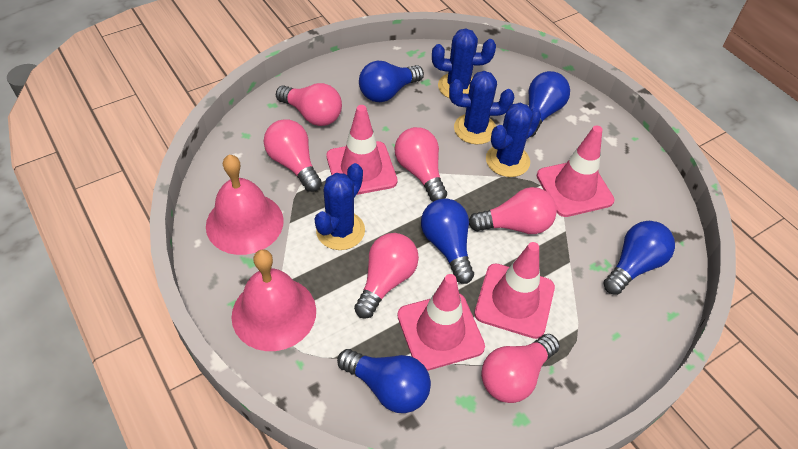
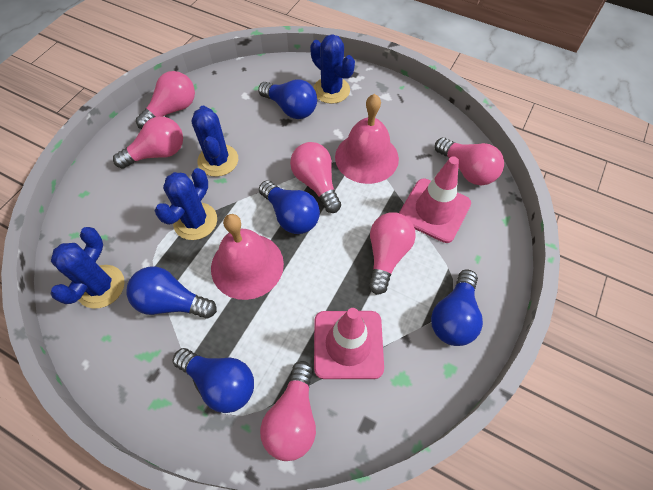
pink traffic cone: [327,105,398,195] [397,274,485,371] [474,242,555,339] [537,125,615,217] = 4 -> [314,308,384,379] [399,156,471,243] = 2

